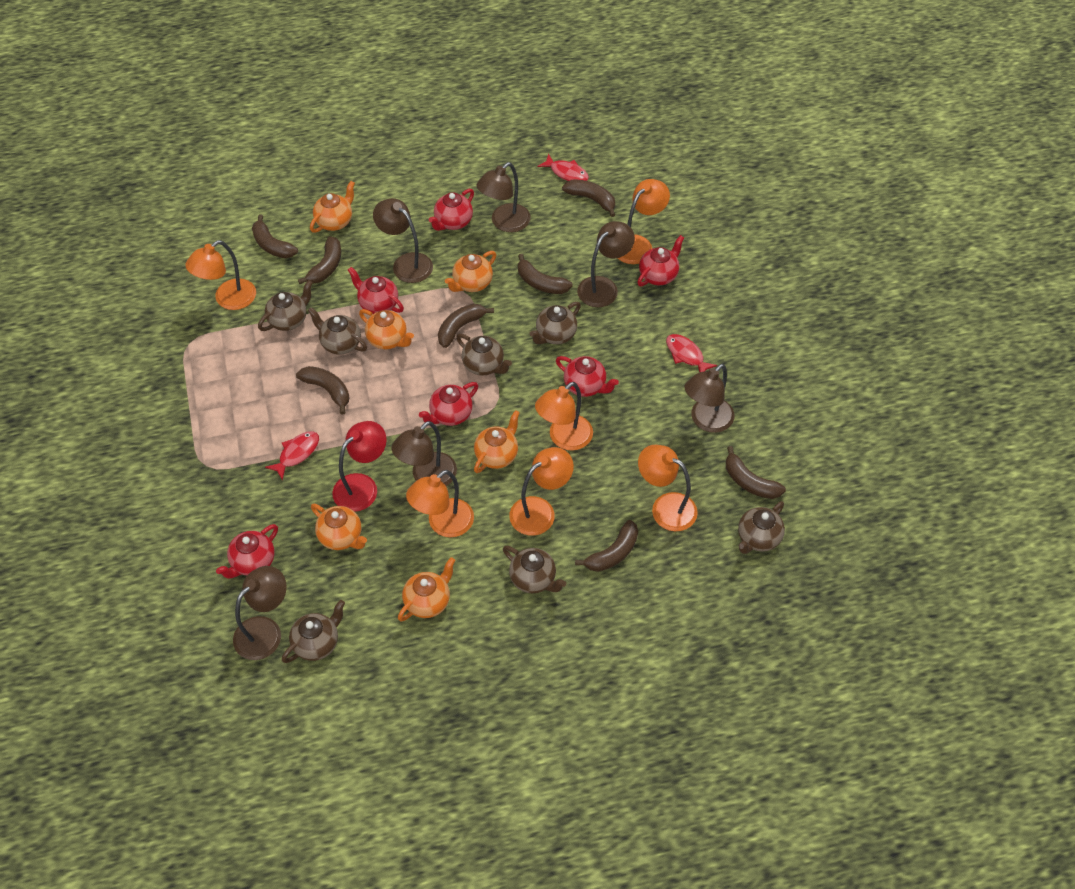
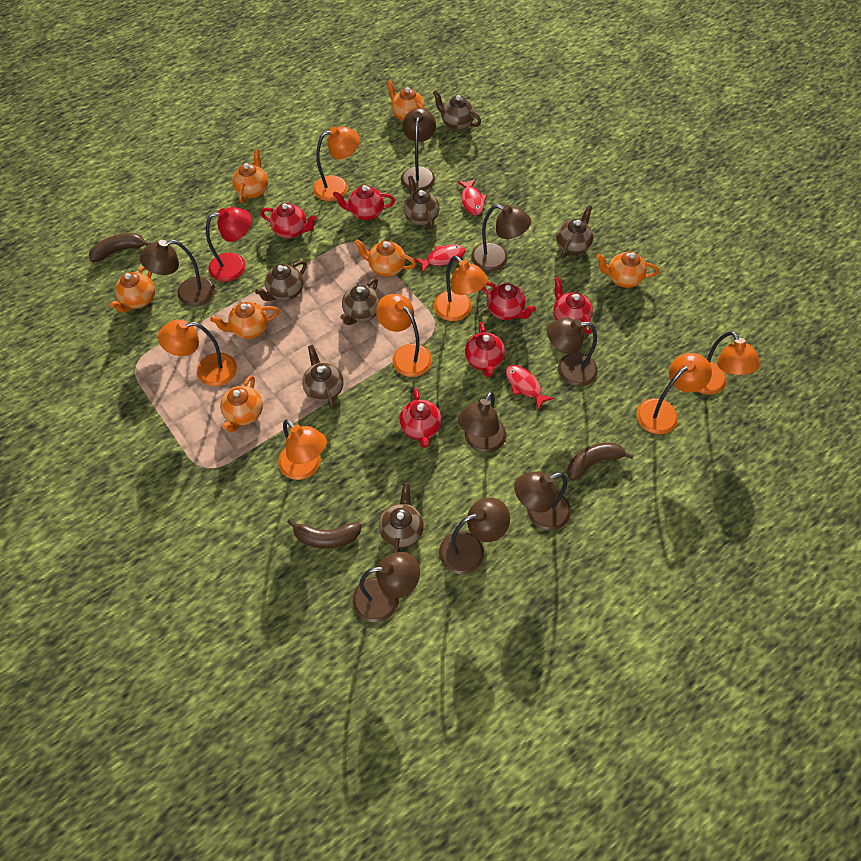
brown banana: [252,214,298,258] [296,366,349,415] [298,236,341,284] [438,304,494,348] [518,254,573,294] [562,180,615,217] [575,520,638,572] [726,446,786,499] = 8 -> [89,233,150,262] [287,518,361,548] [567,442,634,481] = 3
brown lamp: [233,566,287,660] [373,198,433,283] [391,421,457,486] [477,162,531,232] [577,221,635,307] [684,364,734,433] = 6 -> [140,240,216,306] [352,552,420,622] [401,108,436,191] [439,498,510,574] [458,391,506,453] [471,204,531,272] [514,471,571,531] [547,318,598,387] = 8
orange lamp: [185,240,256,310] [406,470,474,537] [509,447,574,536] [535,382,593,450] [618,179,670,264] [638,445,698,531] = 6 -> [158,320,237,387] [278,419,327,480] [313,126,360,201] [376,294,432,377] [434,256,488,321] [636,353,712,434] [697,331,761,395] = 7
orange teapot: [310,181,355,233] [311,504,367,550] [359,309,414,349] [398,557,455,622] [445,251,496,292] [474,410,520,473] = 6 -> [110,266,155,313] [210,302,279,339] [220,375,263,432] [232,149,268,203] [354,239,416,277] [386,80,425,121] [596,252,659,288] = 7

